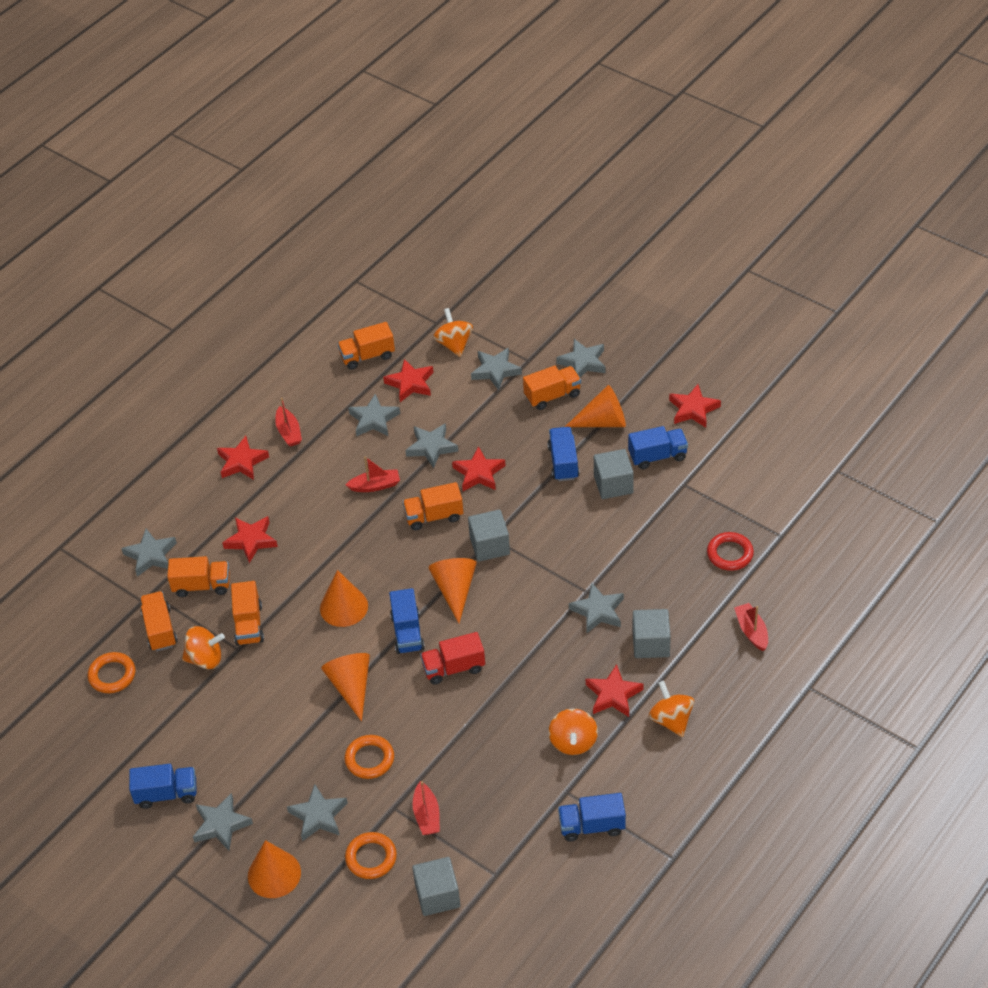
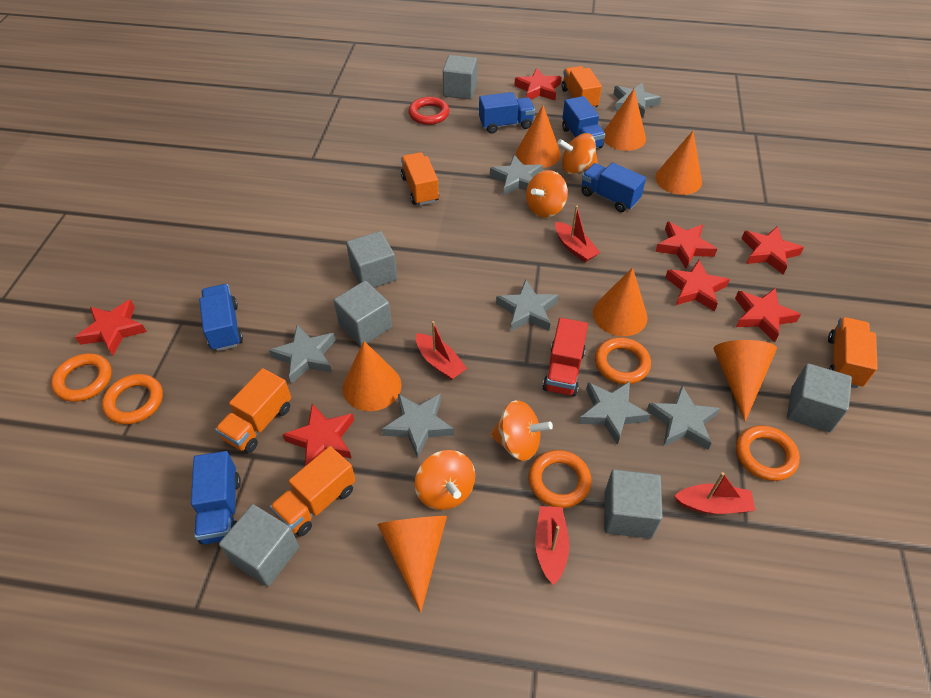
grey cube: [412,857,460,916] [468,510,510,562] [594,449,634,499] [633,609,671,658] = 4 -> [219,504,299,587] [334,281,392,346] [346,231,397,288] [443,55,477,99] [604,469,663,539] [787,363,852,432] = 6
grey star: [121,529,177,577] [193,793,253,851] [287,784,348,841] [348,394,400,437] [405,423,458,468] [471,348,522,390] [556,339,606,377] [569,583,624,633] = 8 -> [269,325,336,384] [382,394,454,458] [490,155,543,196] [496,280,559,332] [579,381,651,445] [614,83,662,118] [647,386,720,450] = 7
orange cone: [248,840,301,898] [320,570,368,627] [321,653,370,721] [428,558,477,623] [565,385,626,427] = 5 -> [343,341,401,411] [377,516,447,613] [516,105,561,168] [593,267,647,336] [603,89,646,151] [655,131,702,195] [714,340,777,422] = 7
orange ring: [88,652,135,693] [345,735,394,779] [345,832,397,879] = 3 -> [51,353,112,402] [102,374,163,424] [528,450,591,508] [595,337,651,384] [736,425,800,481] = 5
orange truck: [140,591,178,651] [167,556,230,597] [231,581,264,646] [337,322,395,370] [403,482,463,530] [523,366,581,410] = 6 -> [215,368,291,453] [270,446,356,536] [401,152,439,205] [562,66,602,109] [828,317,878,388] = 5
red star: [217,436,269,480] [222,516,278,563] [383,359,434,402] [452,446,505,491] [586,664,644,717] [669,384,721,428] = 6 -> [75,299,147,356] [282,404,354,466] [514,68,562,100] [655,221,717,269] [665,260,730,312] [735,288,801,342] [741,226,804,274] = 7

